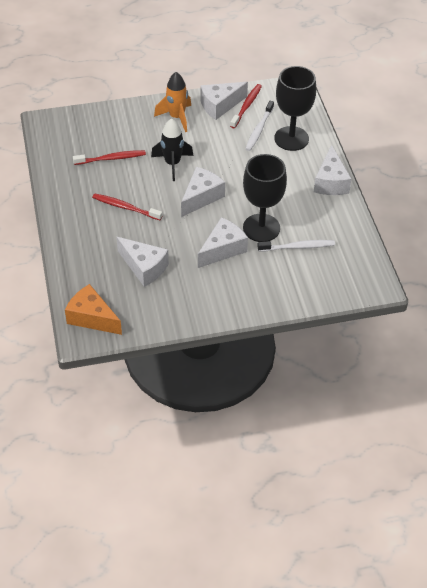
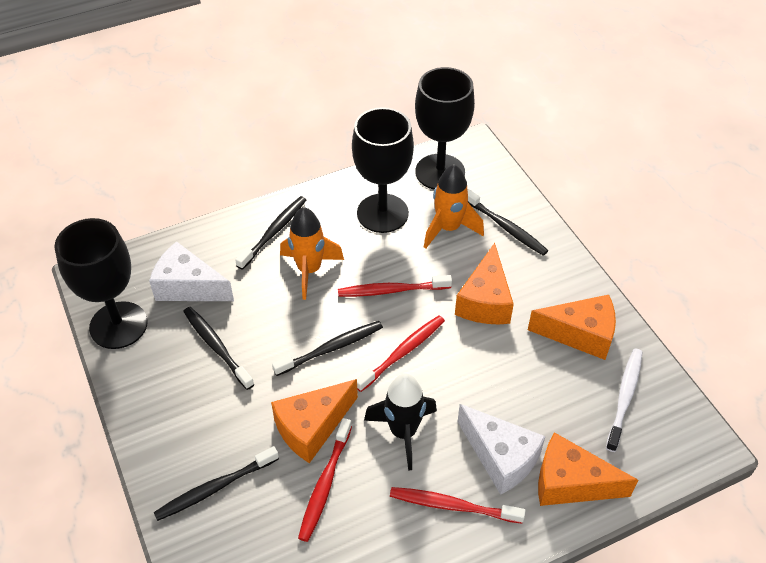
black goblet: [243,154,287,242] [274,66,316,151] = 2 -> [54,218,147,349] [352,107,414,233] [415,67,475,189] = 3
black toothbrush: none = 0 -> [154,446,279,521] [183,307,254,390] [235,196,306,270] [272,321,383,376] [467,188,548,256] = 5
orange cheese: [65,284,122,335] = 1 -> [271,379,358,463] [455,243,514,324] [528,295,616,360] [538,432,638,506] = 4
orange rocket: [154,72,191,132] = 1 -> [280,207,344,300] [424,165,484,249] = 2
red toothbrush: [73,150,146,165] [92,193,162,220] [230,84,262,128] = 3 -> [298,418,352,542] [338,275,452,297] [357,315,445,392] [390,487,526,524] = 4
white cheese: [116,237,169,287] [181,167,225,217] [198,217,248,268] [200,82,248,120] [314,145,352,195] = 5 -> [149,241,234,301] [458,404,545,495] = 2
white toothbrush: [246,101,274,151] [257,240,335,252] = 2 -> [606,349,643,452] = 1

